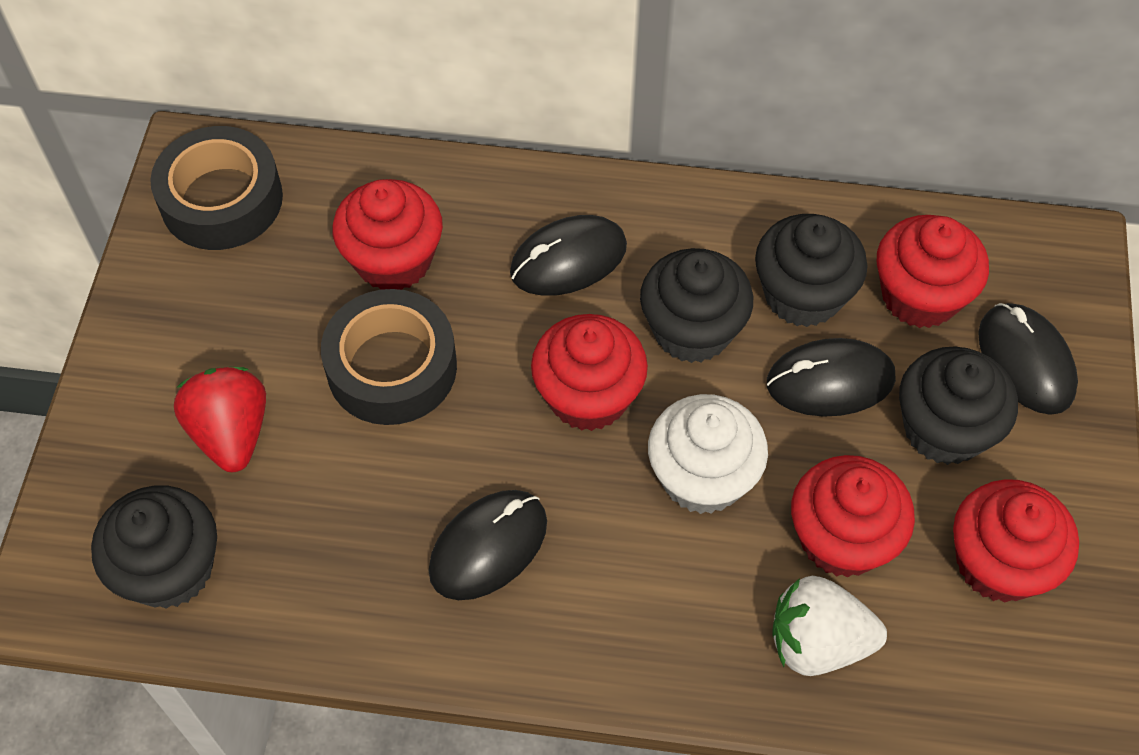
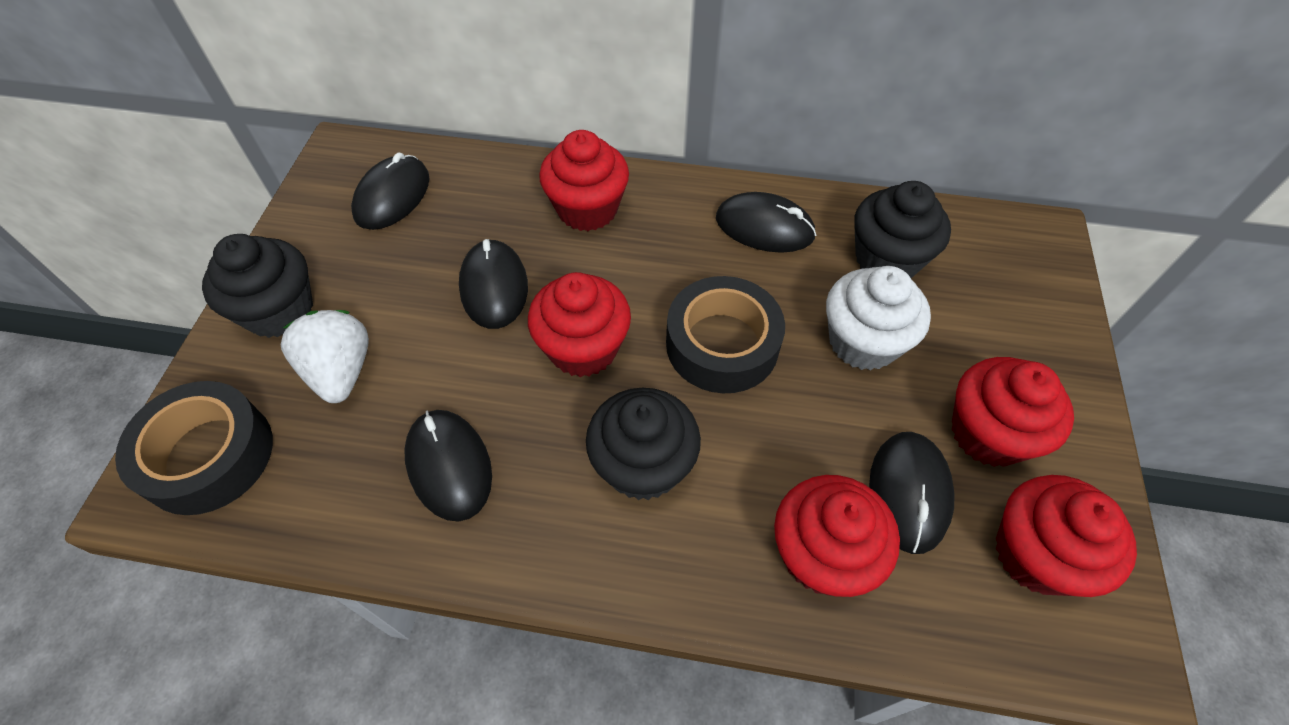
black cupcake: [91,485,217,609] [640,248,753,363] [755,214,867,327] [899,347,1018,465] = 4 -> [202,234,313,338] [586,388,701,500] [854,181,951,278] = 3
black mouse: [428,490,547,600] [510,215,627,296] [767,338,896,417] [978,303,1078,415] = 4 -> [351,152,429,230] [404,410,492,522] [459,239,528,329] [716,192,816,253] [869,432,955,554] = 5
red strawberry: [174,367,266,472] = 1 -> none = 0

